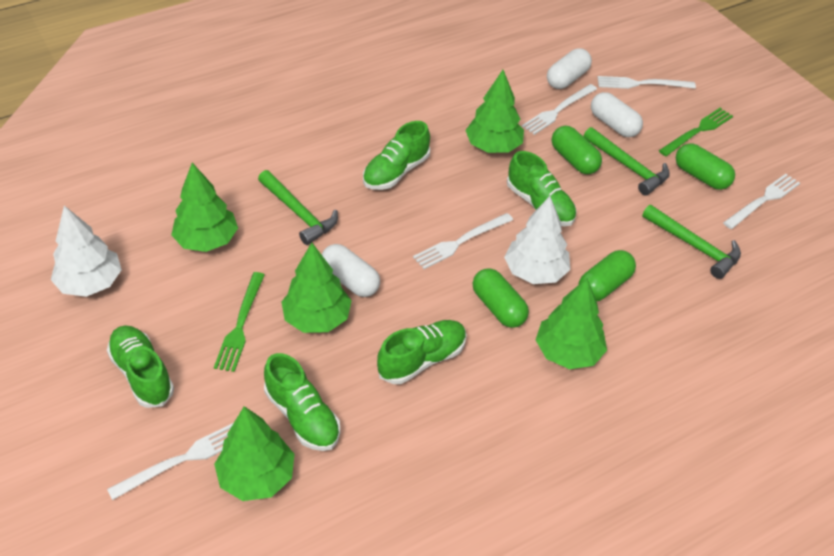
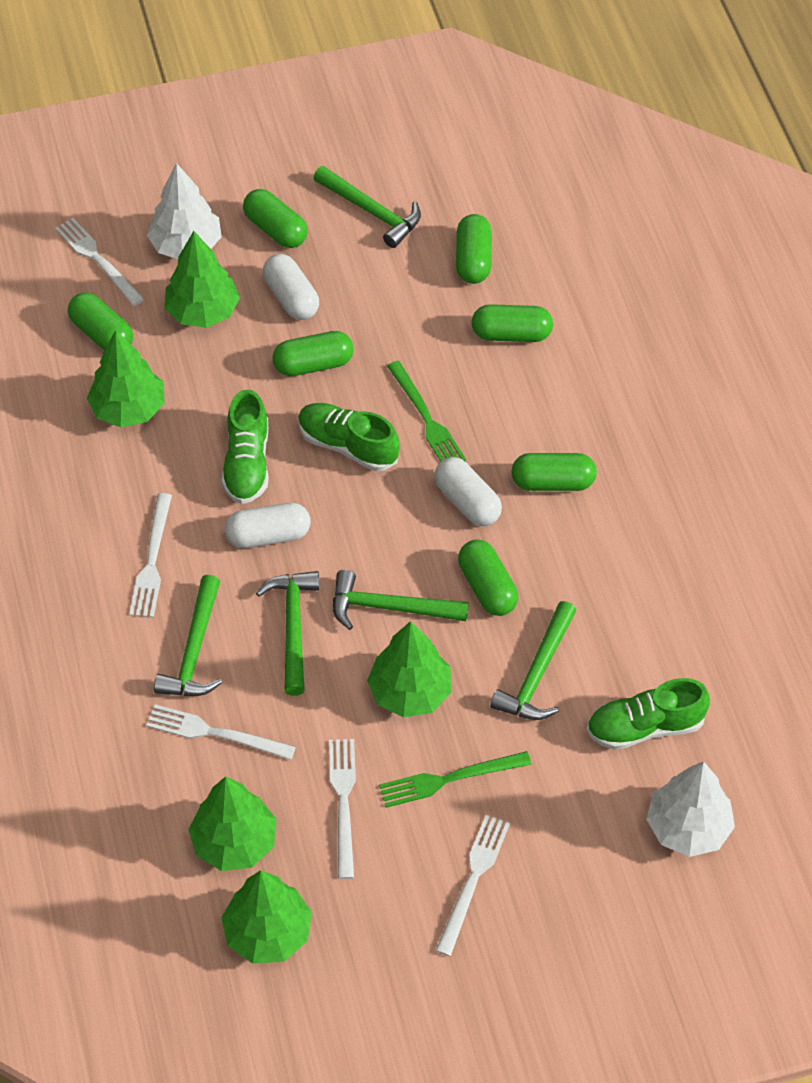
green capsule: [473,268,529,328] [552,126,602,174] [579,250,636,301] [675,143,735,190] = 4 -> [68,292,133,350] [243,189,308,248] [272,331,354,376] [456,214,492,284] [458,540,518,616] [472,304,553,342] [511,453,597,491] = 7
green hammer: [258,170,338,245] [584,127,670,195] [642,205,741,279] = 3 -> [154,575,222,696] [256,571,319,696] [313,166,421,248] [333,570,468,630] [490,601,577,720] = 5
green shoe: [107,325,174,408] [264,353,341,451] [363,121,430,190] [377,320,467,384] [507,151,577,227] = 5 -> [221,389,269,504] [298,403,400,471] [586,678,710,750] = 3

